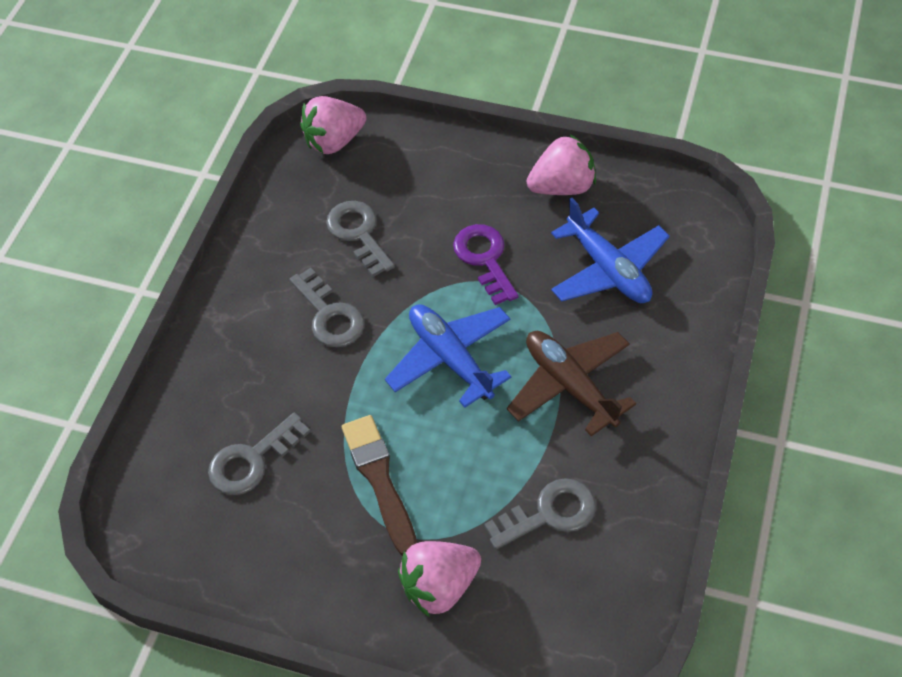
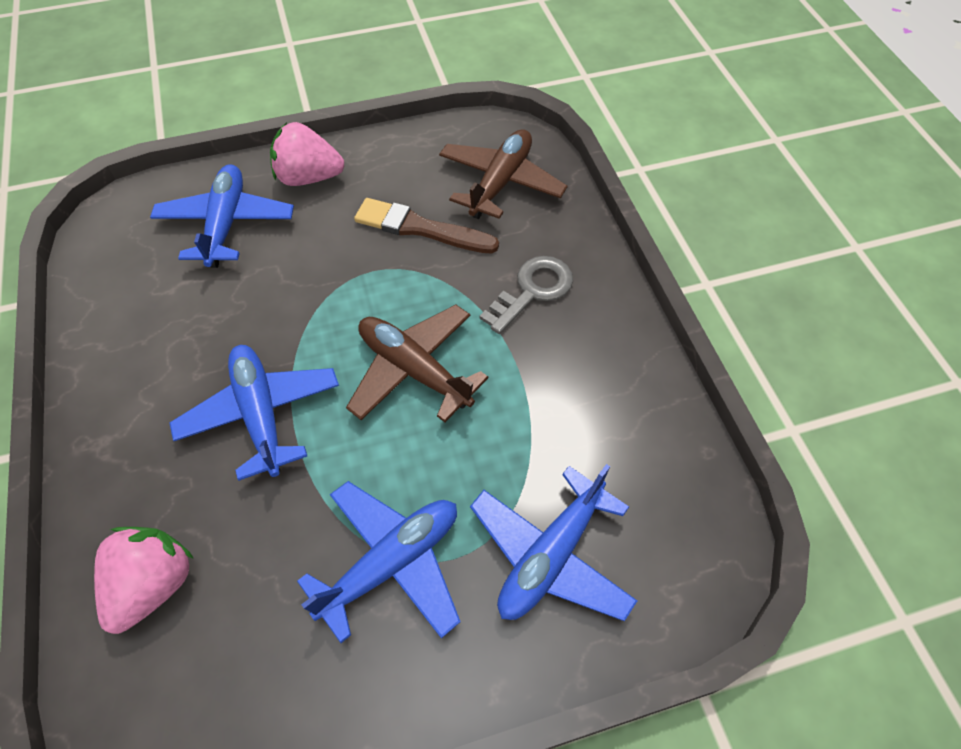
blue plane: [385,304,511,408] [551,198,670,303] = 2 -> [150,164,294,268] [169,345,339,481] [297,481,461,643] [470,464,637,621] = 4
brown plane: [507,331,636,436] = 1 -> [346,305,488,422] [439,129,567,219] = 2
grey key: [208,412,310,495] [289,268,365,347] [326,201,395,277] [484,478,596,549] = 4 -> [480,256,573,334] = 1
pink strawberry: [300,96,366,154] [398,541,481,617] [527,134,596,195] = 3 -> [94,527,194,634] [270,122,344,186] = 2
purple key: [453,224,519,305] = 1 -> none = 0

